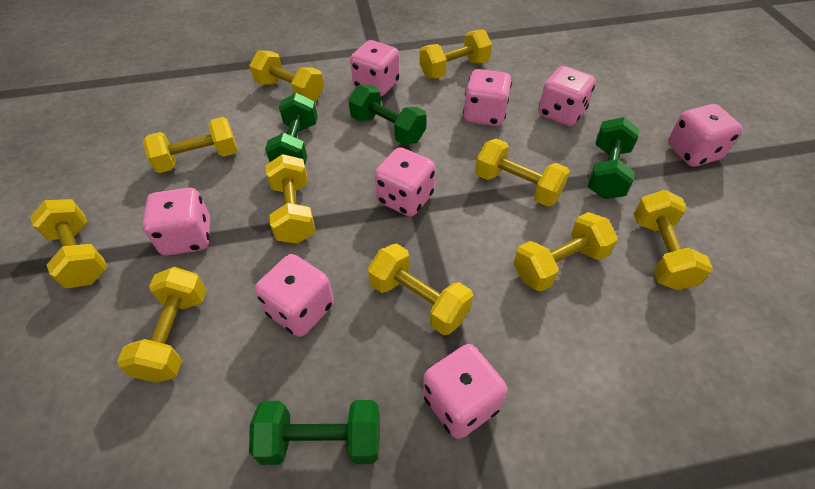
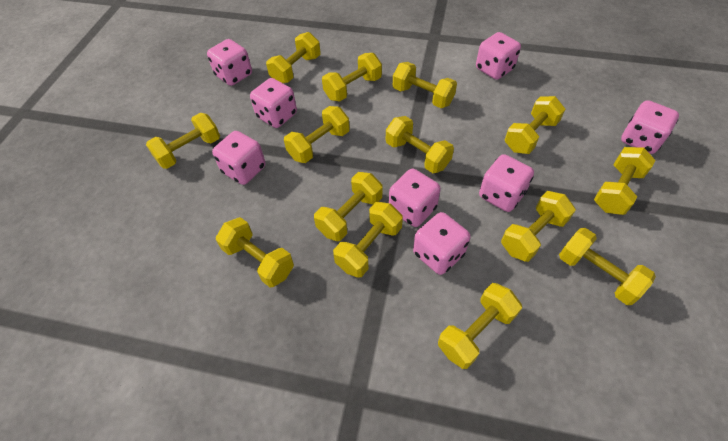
green dumbbell: [249,400,380,465] [265,93,318,164] [348,85,427,145] [588,117,639,199] = 4 -> none = 0
yellow dumbbell: [30,199,107,288] [117,267,207,383] [143,117,237,173] [249,50,324,102] [265,154,315,244] [368,243,473,335] [419,29,492,79] [475,138,570,206] [514,212,618,292] [634,190,713,290] = 10 -> [146,113,220,169] [216,217,294,287] [266,32,321,83] [284,106,350,163] [314,172,382,241] [322,53,382,101] [333,202,403,278] [386,116,454,173] [393,62,457,108] [438,283,522,369] [501,191,576,262] [505,96,565,154] [559,228,656,305] [594,147,656,215] = 14

